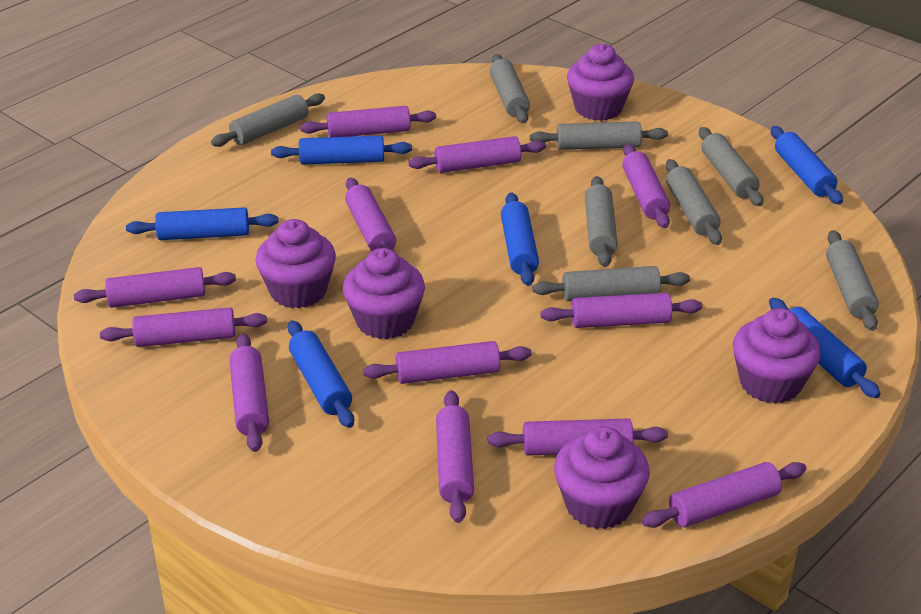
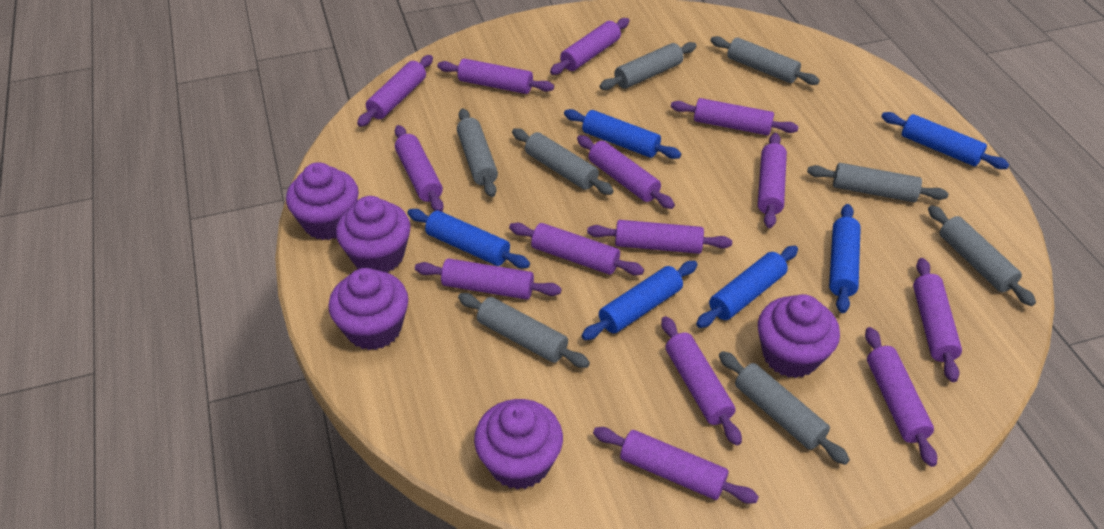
purple rolling pin: [74,267,236,308] [100,307,267,347] [229,333,269,452] [300,106,436,137] [345,178,396,251] [363,341,531,384] [408,136,546,173] [436,390,474,523] [488,418,668,456] [540,293,702,328] [622,144,670,228] [642,462,806,528] = 12 -> [357,55,433,127] [395,125,444,212] [415,258,562,300] [437,58,554,94] [509,223,644,275] [550,18,629,75] [577,135,675,209] [587,220,732,254] [593,427,759,504] [661,316,742,446] [671,98,799,135] [758,133,787,228] [865,327,937,467] [913,258,962,382] = 14

